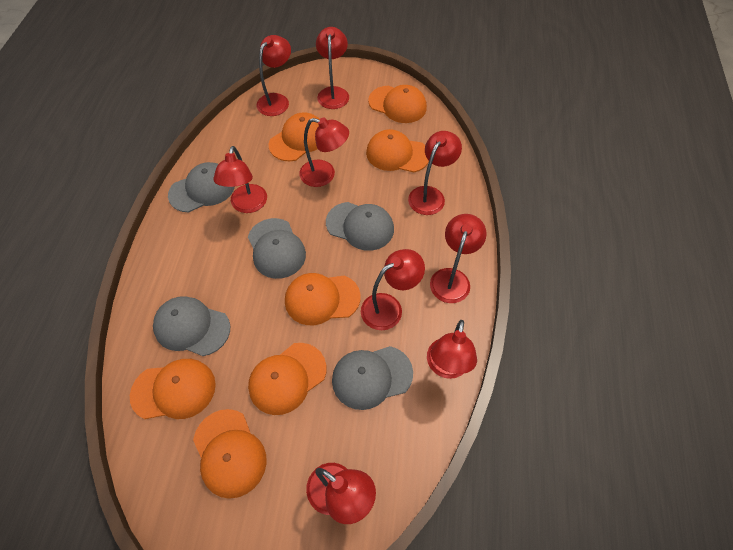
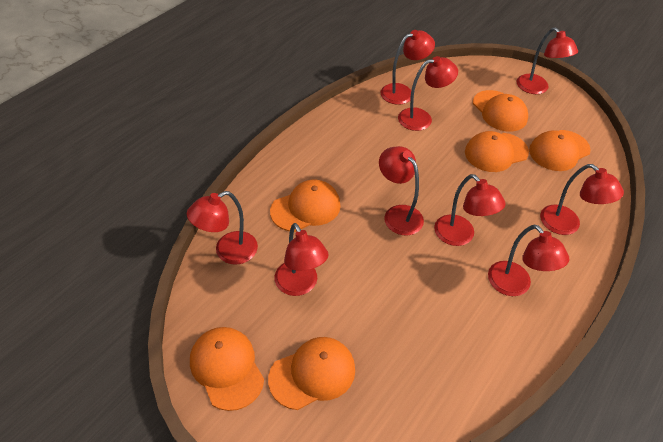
grey cap: [153,296,230,356] [168,162,235,212] [248,218,306,279] [326,202,394,251] [332,346,413,410] = 5 -> none = 0
orange cap: [130,359,216,419] [193,409,267,499] [248,343,326,415] [269,112,319,161] [285,273,361,325] [366,129,429,172] [368,85,427,123] = 7 -> [190,327,264,411] [268,337,355,410] [270,179,341,232] [465,131,529,172] [473,90,528,132] [529,130,591,171] = 6

